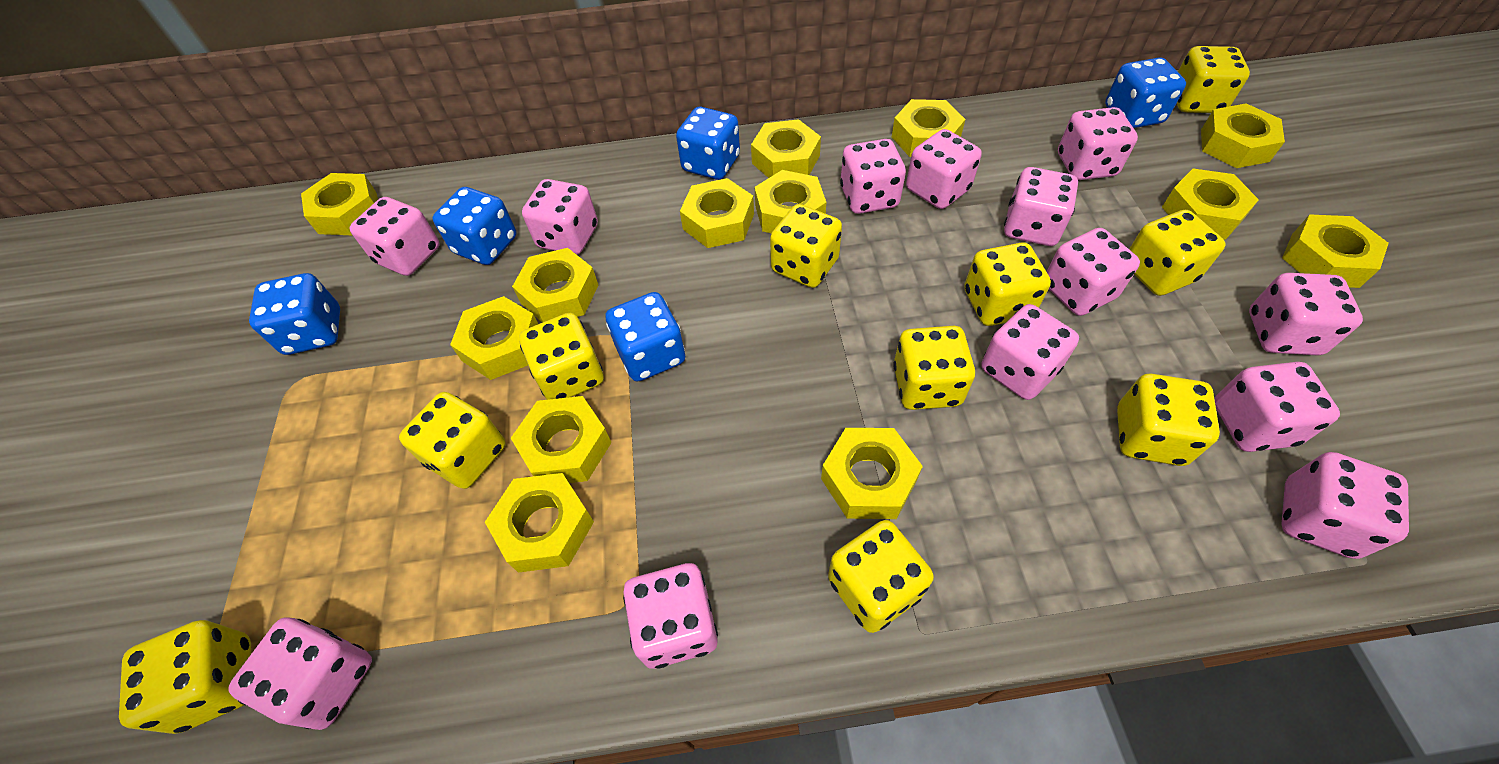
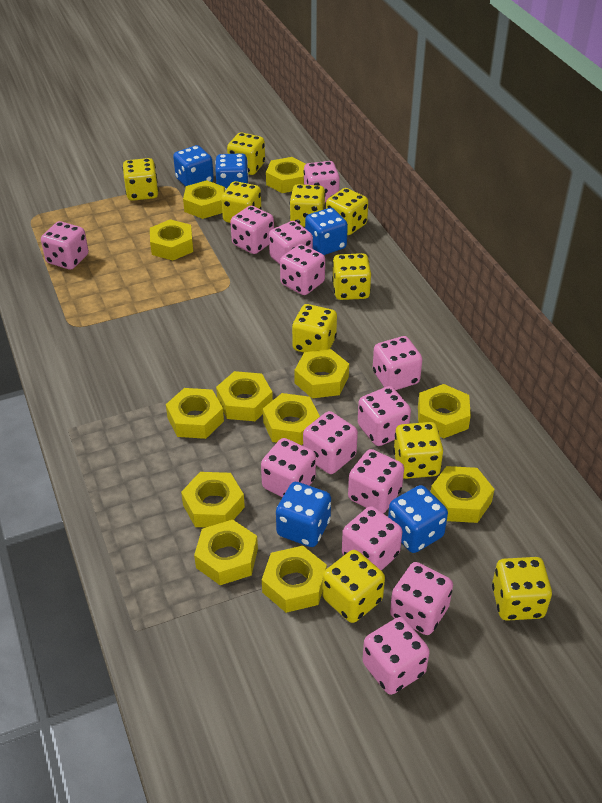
yellow nut: [301,173,378,235] [450,296,538,380] [485,473,594,573] [511,396,612,483] [512,248,598,323] [680,178,754,248] [751,119,821,178] [755,170,826,233] [821,428,923,519] [892,99,966,157] [1162,169,1259,240] [1201,103,1285,168] [1282,214,1389,288] = 13 -> [150,219,193,261] [166,388,224,439] [181,472,245,528] [183,180,225,219] [194,520,258,585] [216,371,273,421] [262,546,327,613] [263,393,320,445] [266,157,306,193] [294,349,349,398] [418,384,471,438] [431,466,495,523] = 12

